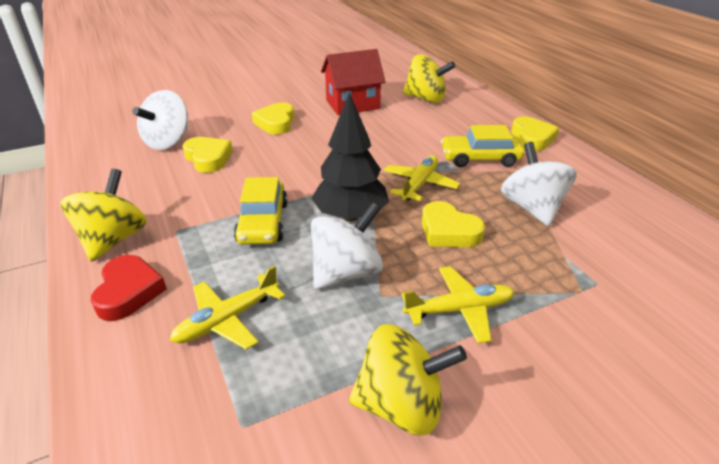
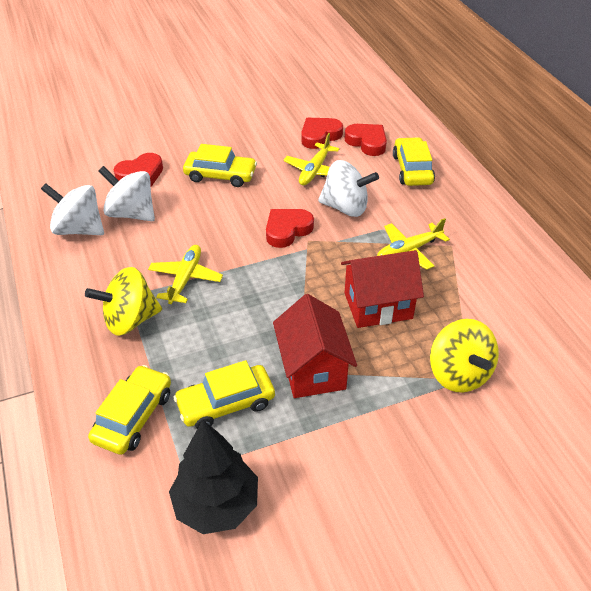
red heart: [91,255,167,321] = 1 -> [114,153,163,187] [266,209,314,248] [301,118,343,149] [344,124,387,156] = 4
red house: [321,49,386,115] = 1 -> [273,294,357,398] [341,250,424,328] = 2
yellow car: [234,177,288,245] [441,125,524,167] = 2 -> [88,365,171,455] [173,360,275,429] [183,144,257,187] [393,137,435,186] = 4
yellow heart: [182,137,233,173] [252,102,294,135] [422,201,485,247] [511,116,559,151] = 4 -> none = 0
yellow spinning top: [60,169,147,262] [349,324,467,436] [403,54,456,103] = 3 -> [85,267,162,336] [430,319,499,392] = 2

